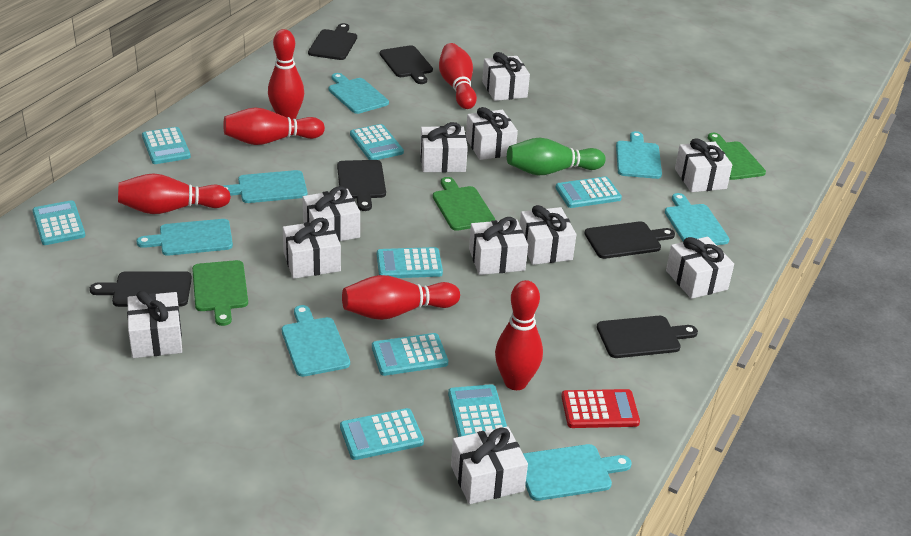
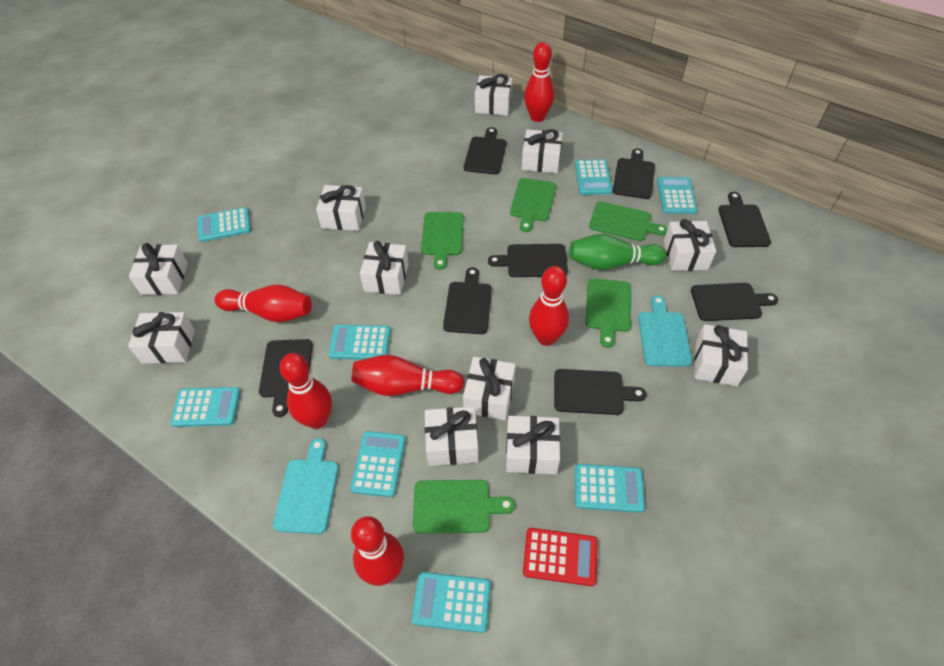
black cutting board: [90,271,192,307] [308,23,357,60] [337,160,386,211] [380,45,433,84] [584,221,675,259] [597,316,698,358] = 6 -> [259,339,313,417] [443,267,492,334] [464,127,506,175] [488,244,568,277] [554,369,646,415] [613,149,655,199] [691,283,778,321] [719,192,771,247] = 8
green cutting board: [192,260,248,326] [433,177,495,231] [708,133,766,180] = 3 -> [413,480,515,534] [421,212,464,270] [510,178,556,232] [585,278,631,348] [589,201,668,241] = 5
turquoise cutting board: [136,219,233,256] [223,170,308,203] [282,305,350,377] [329,73,389,114] [523,444,632,501] [616,131,662,179] [665,193,729,245] = 7 -> [273,438,339,534] [638,295,692,367] = 2

